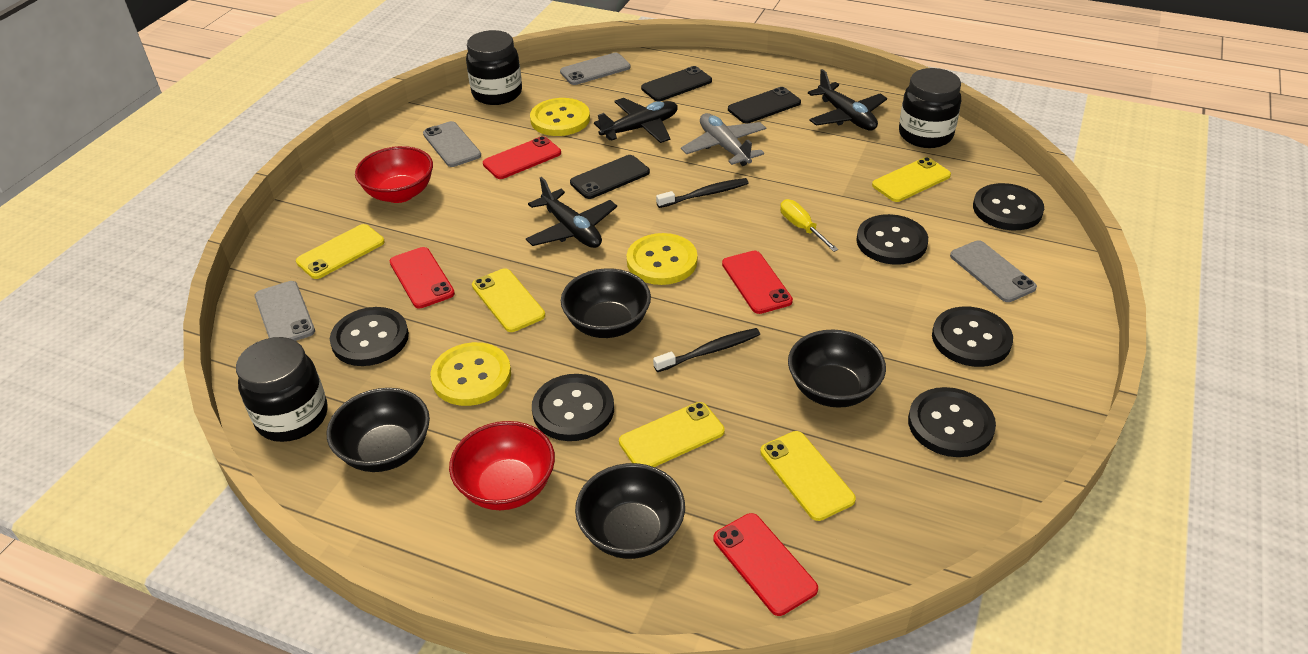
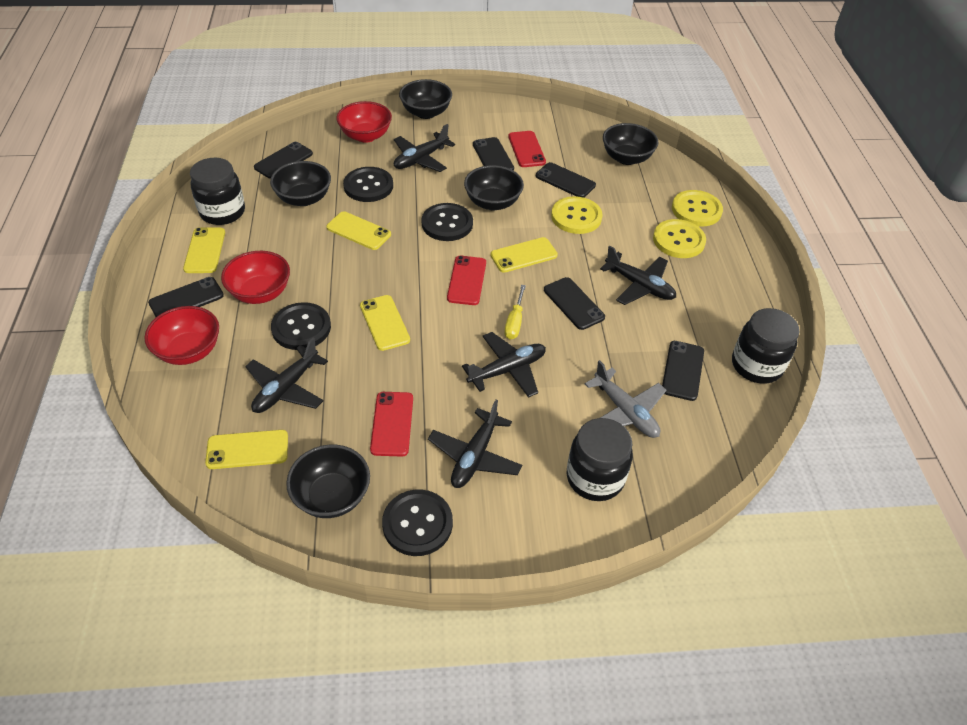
black bowl: [327,388,430,472] [561,268,651,338] [575,463,685,559] [788,330,886,408] = 4 -> [270,161,331,206] [286,445,370,518] [399,79,452,119] [464,165,524,210] [603,123,658,165] = 5
black button: [330,307,409,366] [532,374,614,441] [856,214,928,265] [908,387,996,457] [932,306,1013,367] [973,183,1044,230] = 6 -> [271,302,331,350] [343,167,393,202] [382,489,453,556] [422,203,473,241] = 4
black phone: [570,155,650,199] [641,66,712,101] [728,87,801,124] = 3 -> [148,277,224,317] [254,142,313,179] [473,137,514,171] [536,162,596,198] [544,277,605,330] [662,341,704,401] = 6
black plane: [526,177,617,248] [594,98,678,143] [808,69,887,131] = 3 -> [245,338,328,413] [394,124,455,172] [428,400,522,488] [462,332,546,398] [600,245,676,305] = 5
black toothbrush: [653,328,760,372] [656,178,749,208] = 2 -> none = 0
grey phone: [255,281,315,341] [423,121,481,167] [560,53,631,85] [950,240,1037,302] = 4 -> none = 0
red bowl: [355,146,433,203] [449,421,555,510] = 2 -> [144,306,219,365] [221,251,290,304] [336,101,392,143] = 3
red phone: [390,247,455,308] [483,136,561,179] [714,513,818,616] [722,251,793,314] = 4 -> [370,392,413,457] [447,256,486,305] [508,131,546,167] = 3

